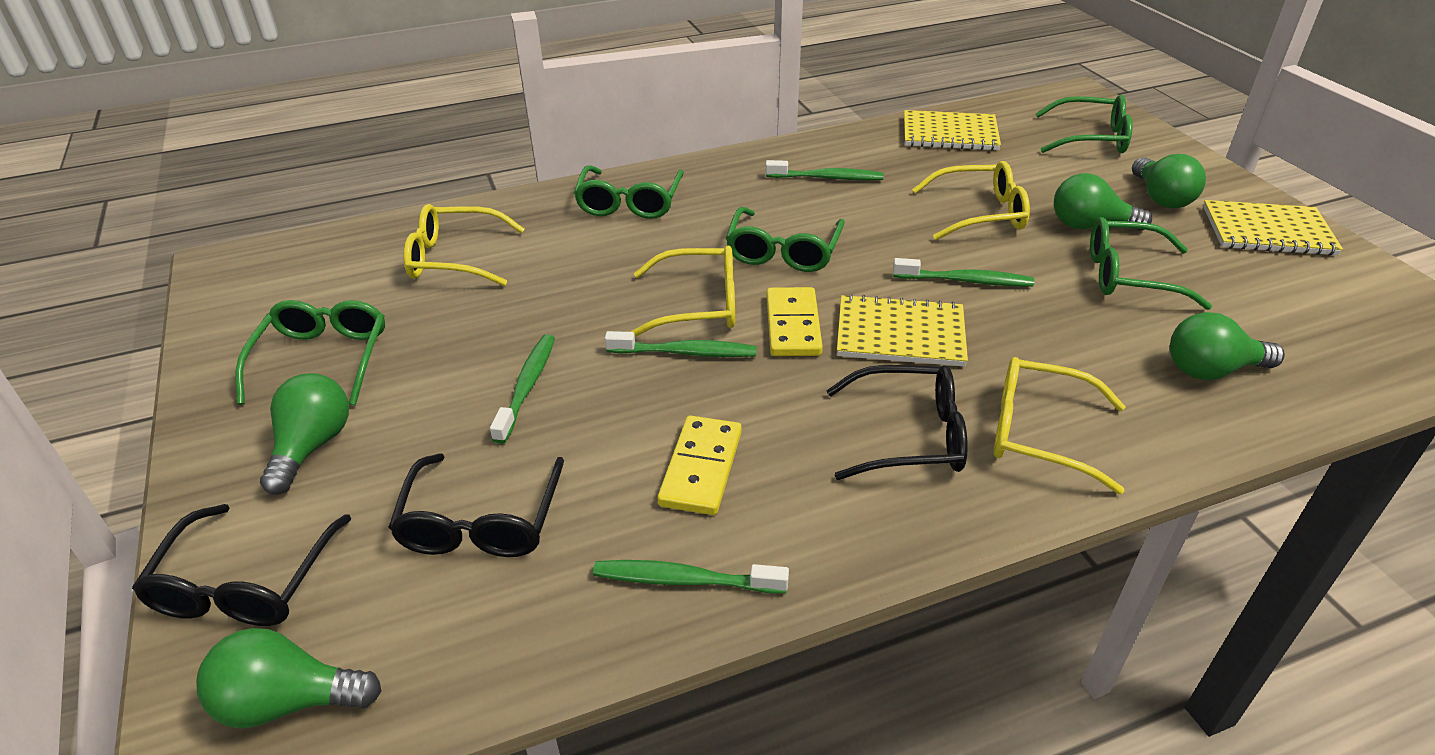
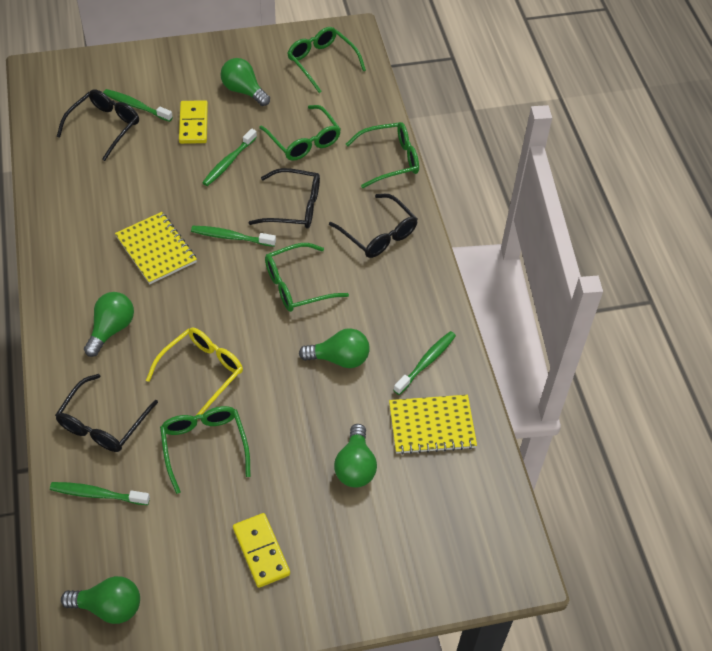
black glasses: [132,504,352,626] [388,453,564,557] [826,365,968,480] = 3 -> [55,374,158,452] [57,89,139,161] [249,168,320,229] [329,194,418,258] = 4
yellow glasses: [403,204,525,286] [630,246,735,337] [912,161,1030,240] [993,357,1126,494] = 4 -> [146,328,243,420] = 1
yellow notebook: [837,294,968,367] [904,110,1001,151] [1203,200,1343,256] = 3 -> [115,212,197,284] [389,395,477,455] = 2

